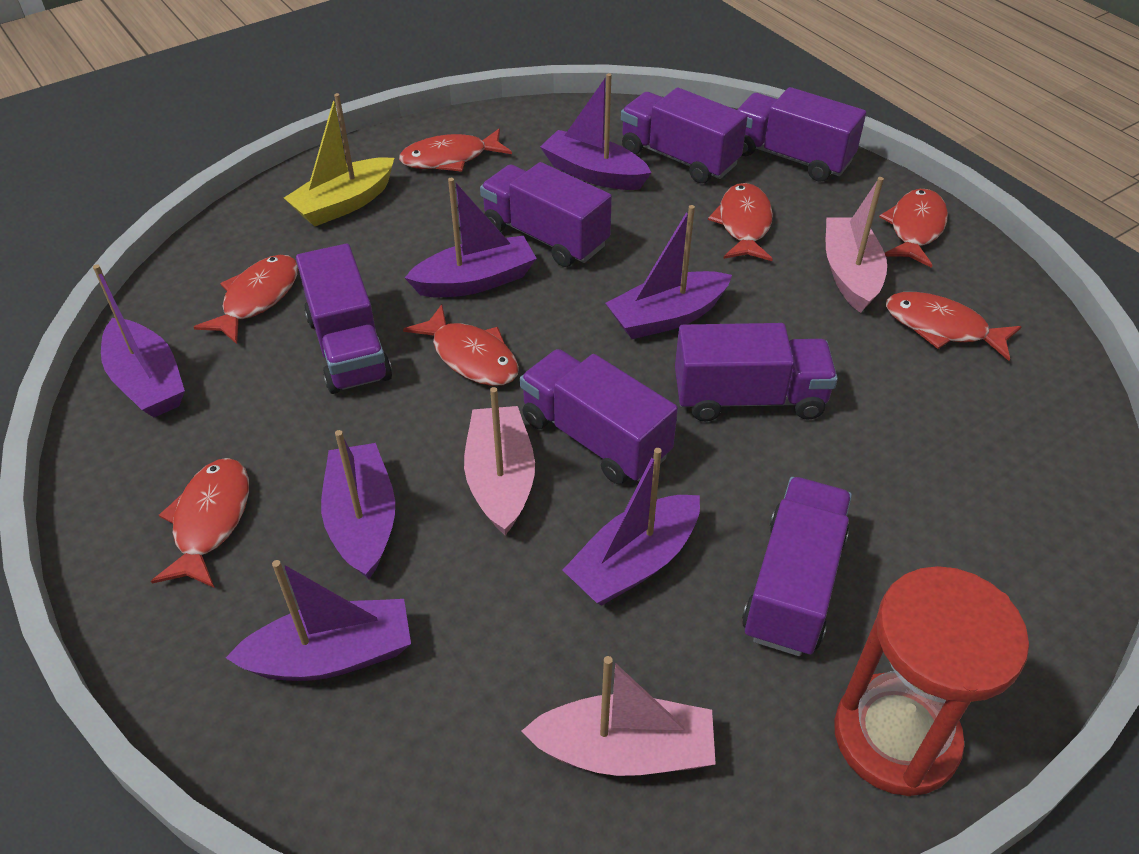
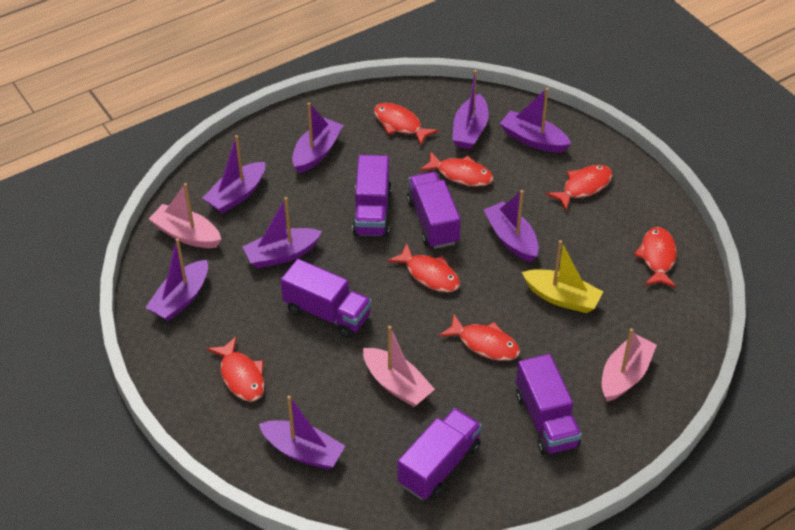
purple boat: [93,264,185,417] [226,560,411,681] [321,430,395,579] [405,178,537,297] [540,73,651,190] [563,448,700,606] [606,205,732,339] = 7 -> [145,238,208,321] [202,135,265,214] [242,197,322,268] [259,395,345,470] [292,102,343,173] [452,70,489,149] [484,190,539,262] [500,88,571,153] = 8
purple truck: [296,244,392,394] [480,162,612,267] [520,349,678,484] [621,87,748,183] [675,323,838,422] [738,87,866,182] [742,477,852,656] = 7 -> [281,259,372,338] [352,155,392,237] [398,408,482,500] [407,172,461,249] [516,354,582,455] = 5
red hourglass: [834,566,1029,796] = 1 -> none = 0

